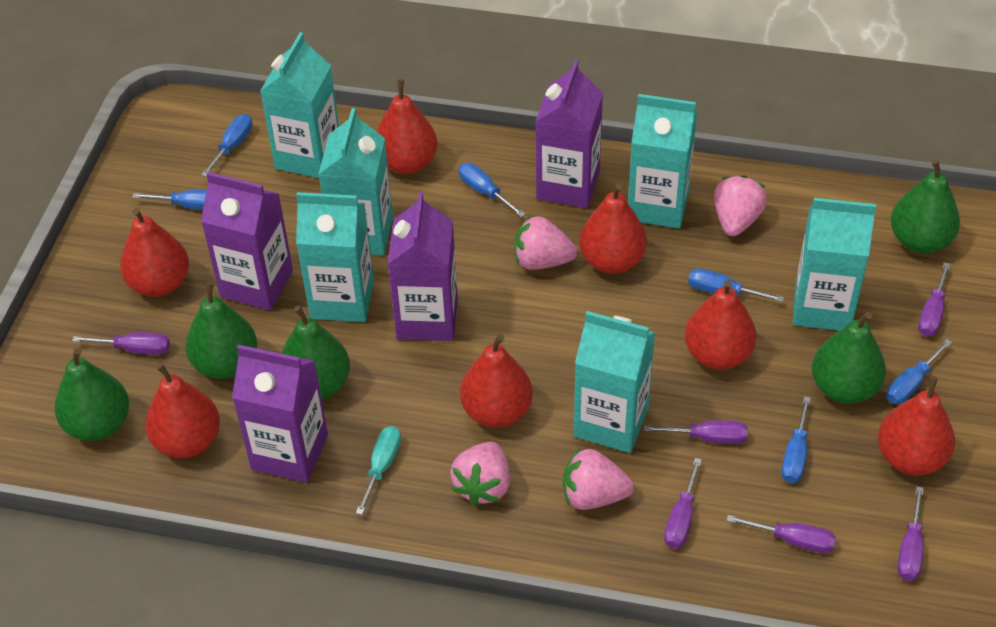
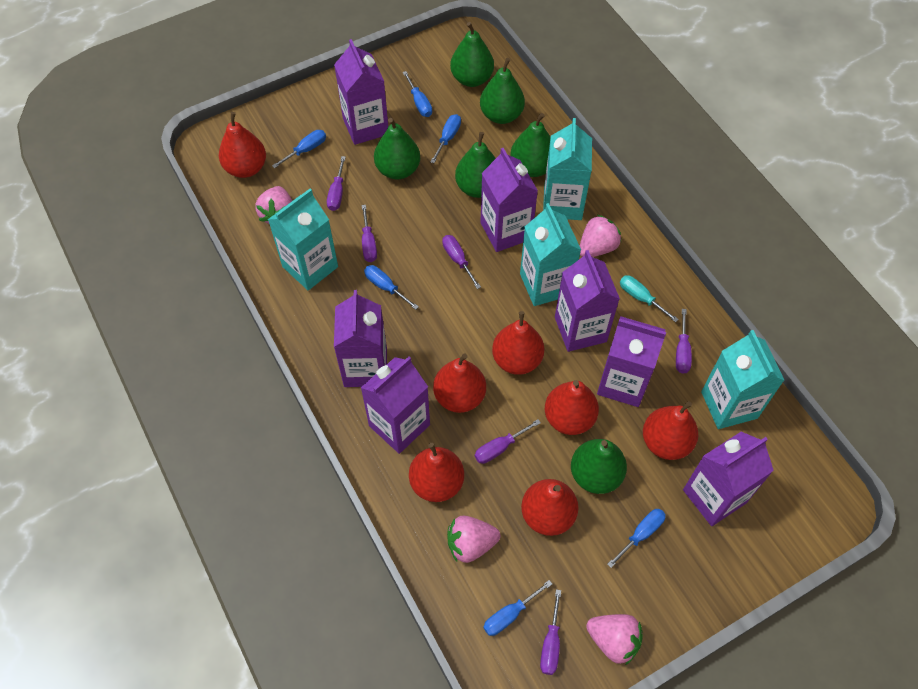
green pear: [55,348,129,441] [186,282,257,379] [281,306,350,399] [812,312,886,404] [891,159,960,254] = 5 -> [374,118,420,179] [450,22,494,87] [455,132,496,198] [480,58,525,124] [510,113,551,177] [571,439,627,494] = 6
purple carton: [201,172,293,310] [232,345,328,483] [388,192,458,341] [535,60,603,208] = 4 -> [334,39,388,145] [334,290,387,387] [361,356,430,454] [480,148,538,252] [555,250,620,352] [597,316,666,407] [683,432,774,526] = 7
turquoise carton: [260,32,339,178] [296,192,374,322] [318,108,393,255] [574,311,655,453] [628,94,697,229] [793,198,876,331] = 6 -> [268,189,338,290] [520,203,581,306] [543,118,592,220] [701,330,784,429] = 4

